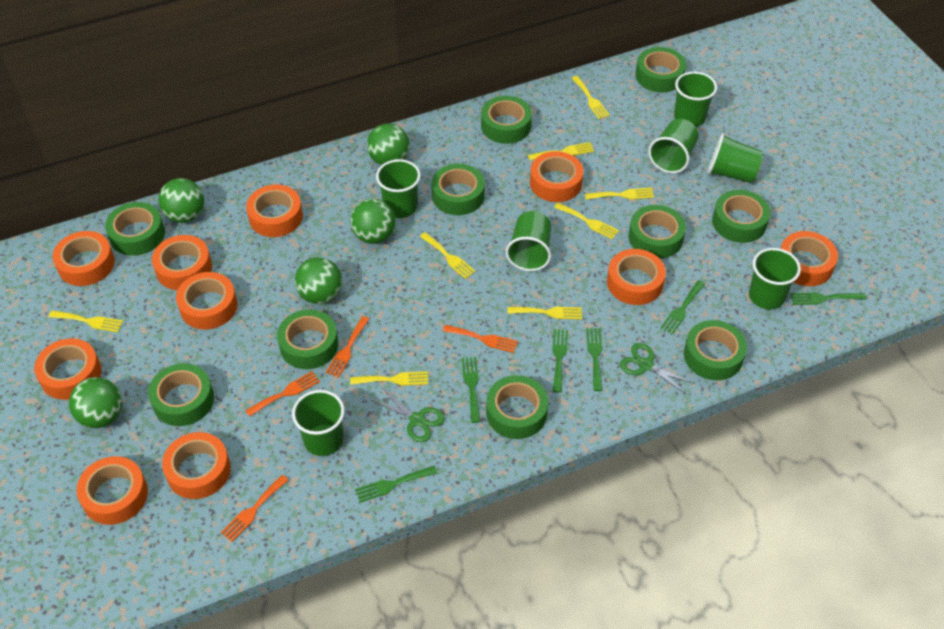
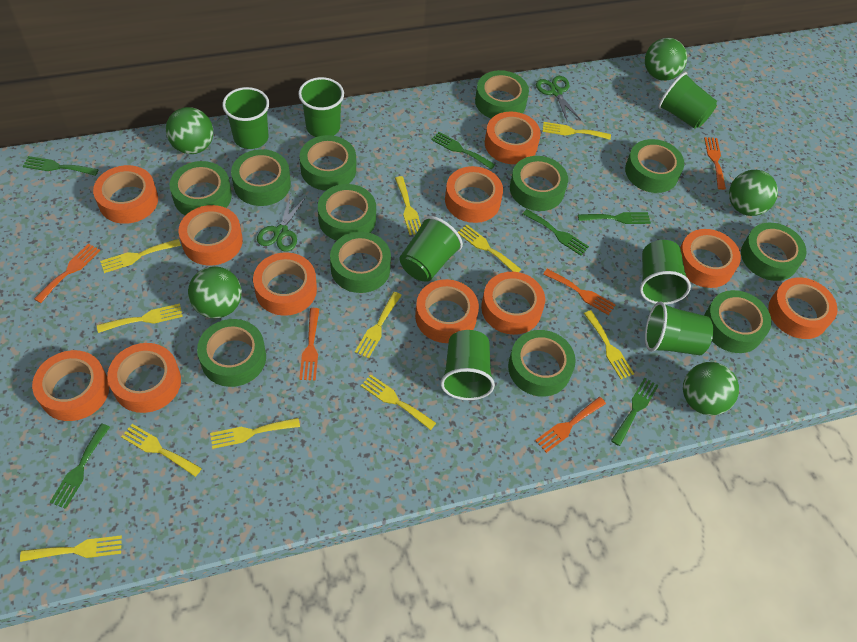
green tape: [105,202,165,256] [148,363,214,426] [277,310,338,369] [431,164,485,215] [481,96,532,144] [486,375,548,439] [629,205,686,259] [636,47,686,93] [684,320,747,380] [712,190,770,243] = 10 -> [170,161,232,215] [197,319,266,387] [231,149,291,206] [300,135,356,190] [318,184,376,241] [330,232,391,293] [475,70,529,118] [508,330,576,397] [510,156,568,211] [625,139,684,193] [704,290,771,353] [741,223,806,281] = 12
orange fork: [221,475,289,542] [245,371,320,417] [325,316,369,378] [443,325,518,353] = 4 -> [34,243,100,303] [299,308,319,381] [535,397,606,453] [543,269,616,315] [704,137,726,190] = 5
orange tape: [34,338,101,400] [53,231,115,286] [76,456,148,525] [152,235,212,290] [162,432,231,499] [176,272,237,329] [246,185,303,237] [530,151,584,202] [607,249,666,305] [780,231,838,286] = 10 -> [32,350,110,421] [93,165,158,224] [107,343,181,413] [179,205,243,266] [253,252,317,316] [415,279,479,343] [445,166,503,223] [481,272,545,335] [485,111,541,164] [680,229,741,288] [768,277,838,339] = 11
yellow fork: [49,310,124,333] [350,371,428,386] [420,232,476,279] [507,307,582,320] [528,142,594,160] [554,203,619,239] [572,76,610,119] [585,188,654,200] = 8 -> [20,536,122,562] [97,304,183,333] [100,239,181,273] [121,424,202,477] [210,418,300,449] [355,292,402,358] [361,374,436,430] [395,176,421,235] [458,225,521,272] [542,122,611,140] [584,310,634,379] = 11

